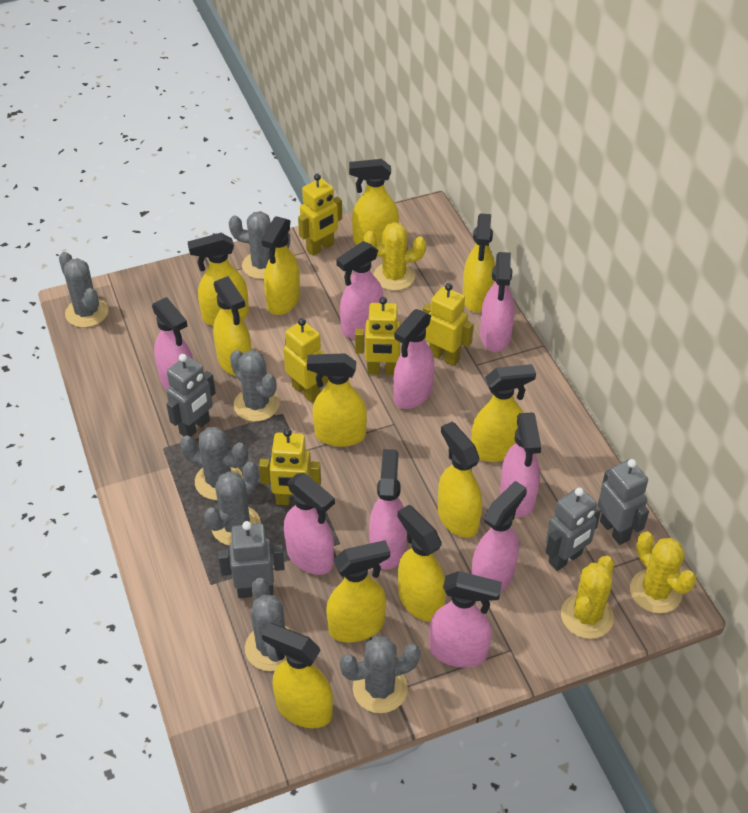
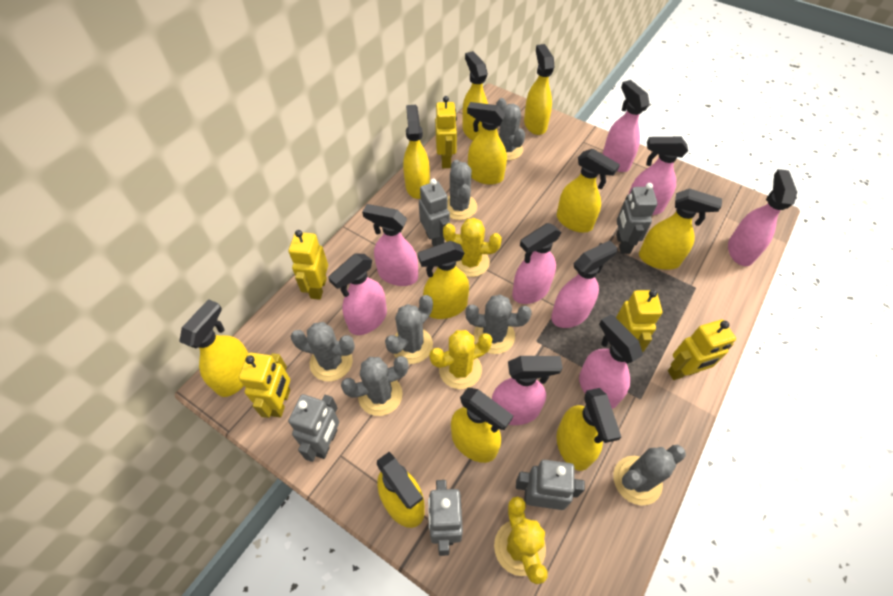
grey robot: [166,354,216,437] [218,521,285,598] [546,487,601,571] [597,459,649,545] = 4 -> [288,394,339,462] [419,179,450,247] [428,480,463,556] [516,460,585,510] [616,183,657,254] = 5

